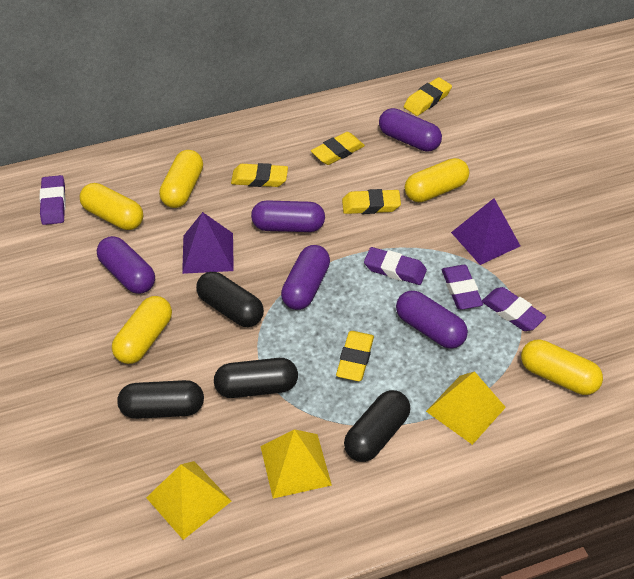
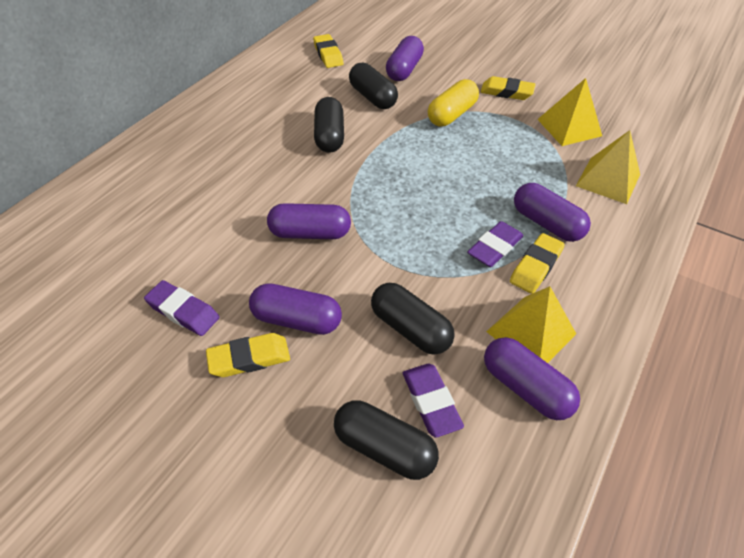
purple eraser: [39,175,66,225] [364,247,427,285] [442,265,483,310] [482,287,546,331] = 4 -> [144,280,220,336] [403,364,464,438] [467,221,523,267] = 3
purple pyramid: [182,212,234,274] [451,198,520,265] = 2 -> none = 0
yellow capsule: [80,183,143,230] [112,296,172,364] [159,150,203,208] [405,158,469,202] [521,339,603,395] = 5 -> [428,79,479,126] = 1
yellow eraser: [231,163,288,187] [311,132,365,165] [336,331,374,381] [342,189,401,214] [404,77,452,116] = 5 -> [206,333,290,377] [313,34,343,68] [480,76,536,100] [510,233,565,294] = 4

